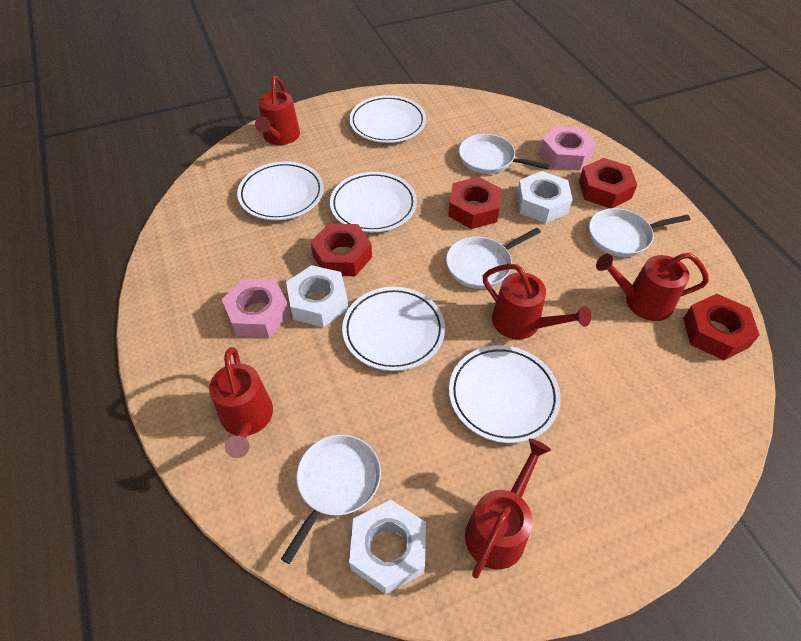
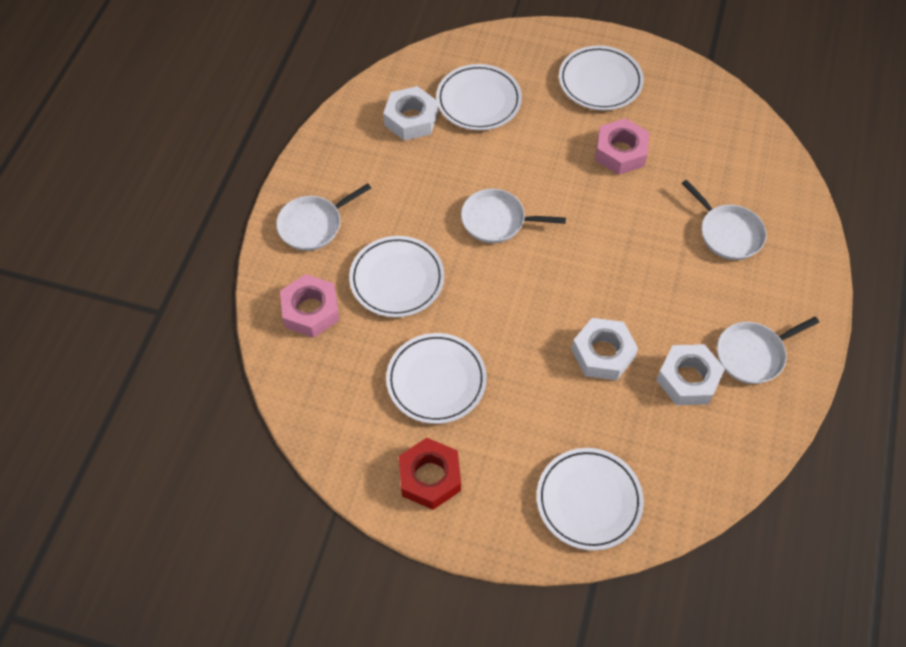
red nut: [310,224,372,276] [448,177,502,229] [579,158,637,208] [683,294,760,360] = 4 -> [399,438,461,510] = 1
red watering can: [209,347,273,458] [255,76,300,145] [465,438,551,578] [483,264,591,340] [596,253,709,321] = 5 -> none = 0

